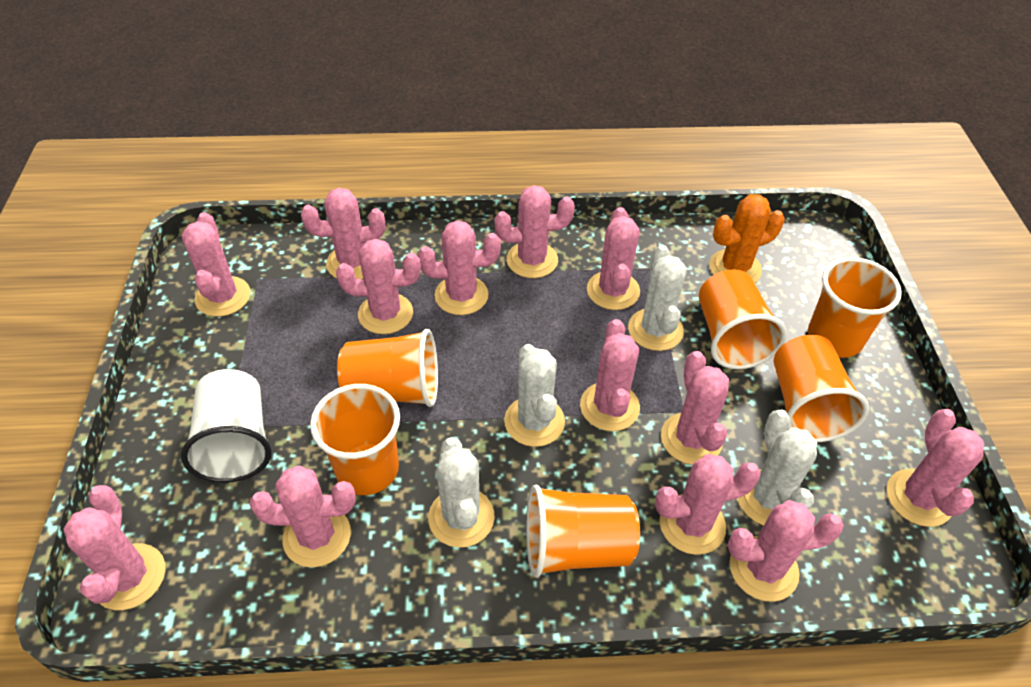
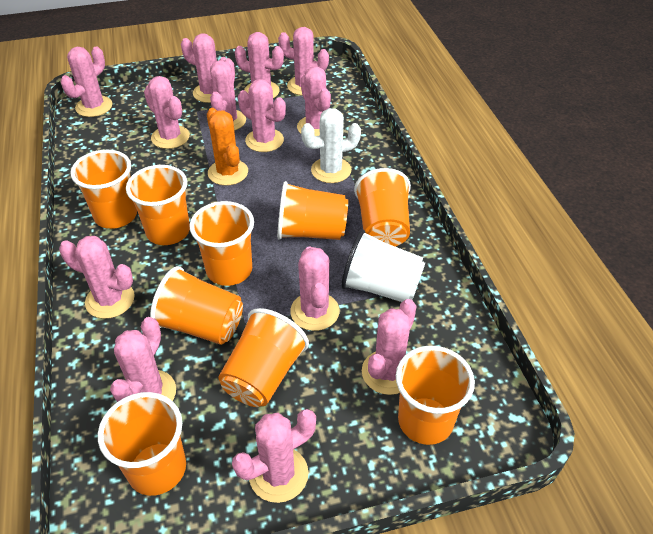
orange cup: [310,384,400,495] [337,329,438,407] [526,485,640,578] [699,269,786,369] [774,335,869,442] [808,257,902,358] = 6 -> [70,150,137,229] [98,392,186,496] [126,165,190,245] [150,266,243,345] [190,201,254,286] [218,308,309,407] [277,181,348,240] [354,168,411,247] [396,346,475,445] = 9
white cactus: [428,437,495,548] [504,344,565,447] [628,245,687,351] [738,409,817,526] = 4 -> [301,108,361,183] = 1

